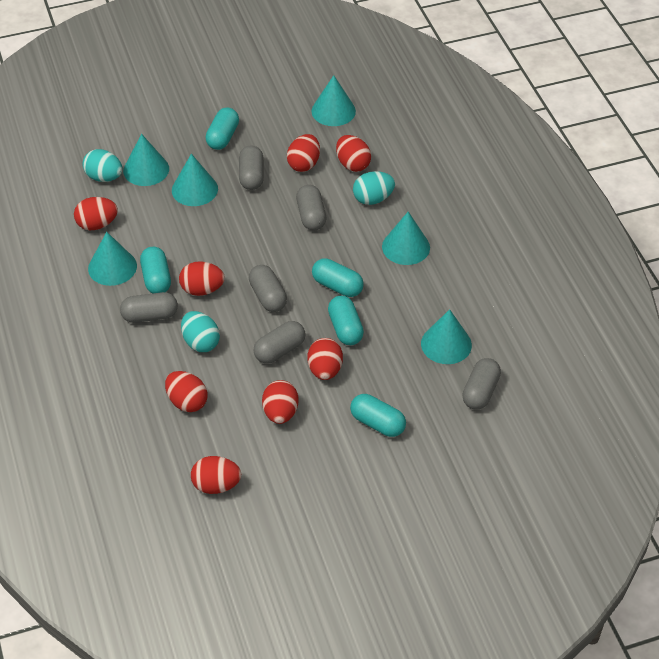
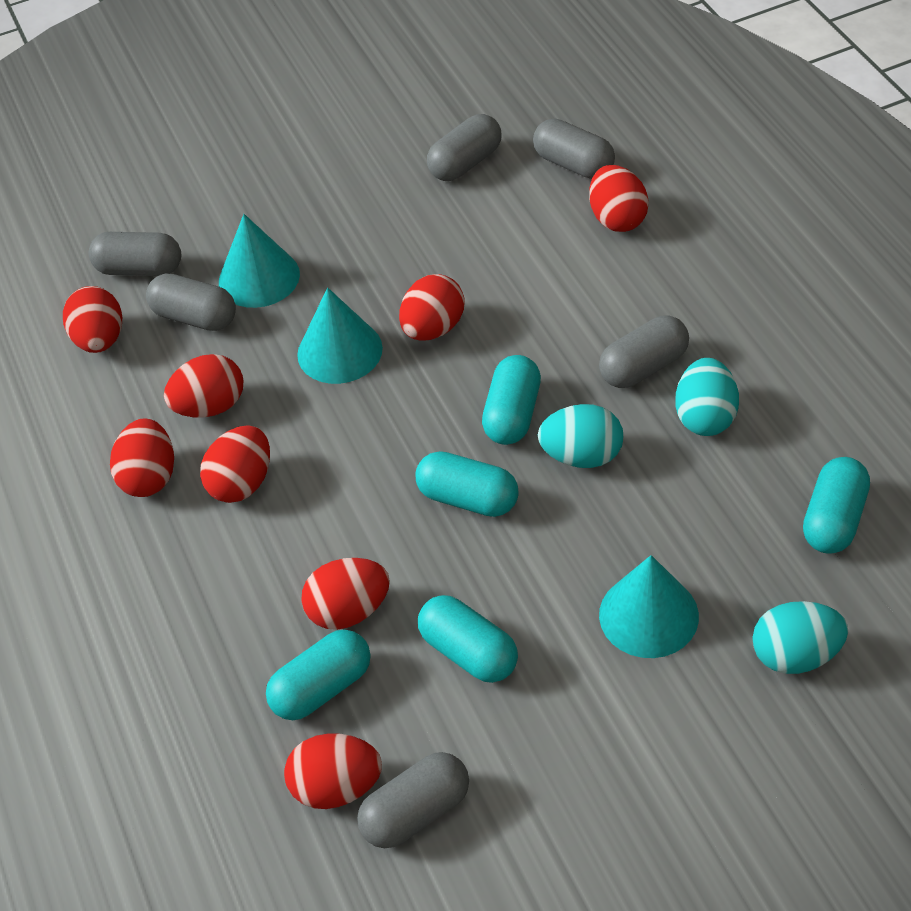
turquoise cone: [88,232,137,286] [123,134,169,186] [172,154,218,206] [311,75,356,126] [382,212,430,265] [421,309,472,364] = 6 -> [219,214,300,308] [297,288,383,384] [599,555,699,658] = 3

